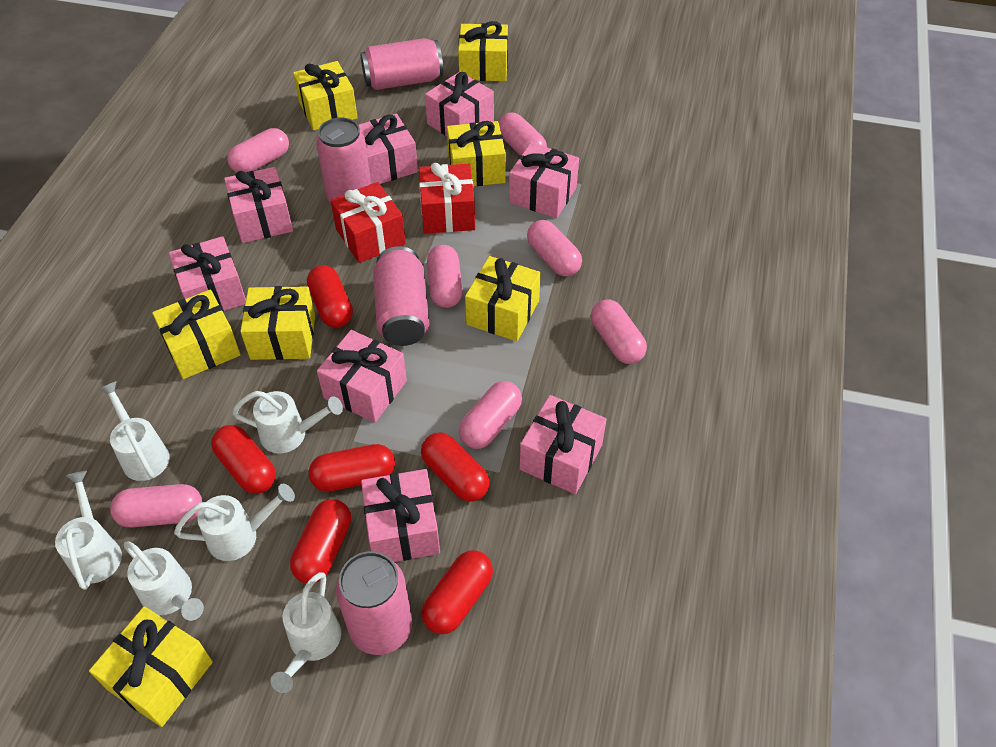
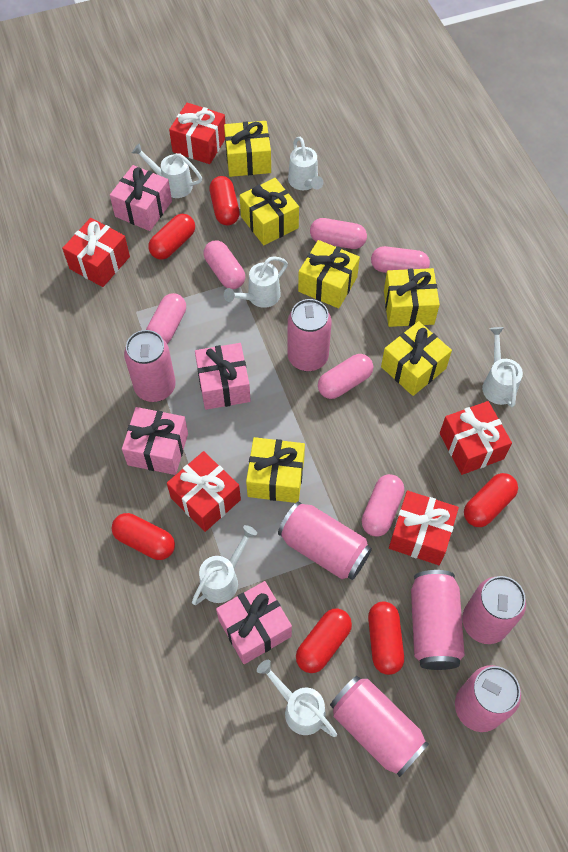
pink can: [316,118,371,203] [336,551,412,655] [360,38,443,90] [373,246,429,346] = 4 -> [124,330,176,402] [278,501,372,580] [287,299,331,372] [330,676,429,777] [411,570,465,670] [455,665,521,732] [462,576,526,644] = 7
pink capsule: [110,484,202,527] [227,128,289,173] [427,245,463,308] [459,381,522,449] [499,112,547,155] [527,220,582,277] [591,300,647,364] = 7 -> [146,293,186,344] [204,240,245,289] [310,218,367,249] [318,354,373,399] [362,474,404,537] [371,246,430,273] = 6
pink gift: [169,236,246,311] [224,167,293,243] [317,330,407,423] [359,114,418,184] [361,469,440,562] [425,72,494,136] [509,143,579,218] [520,395,607,494] = 8 -> [110,165,172,231] [122,407,188,475] [195,343,251,410] [216,581,292,664] = 4
red gift: [330,182,406,263] [419,163,475,234] = 2 -> [62,218,130,287] [167,451,241,532] [169,103,225,164] [389,490,459,565] [440,401,512,475] = 5
yellow gift: [89,606,213,727] [152,289,241,379] [240,286,315,360] [293,61,358,130] [447,121,506,186] [458,21,508,81] [465,256,541,341] = 7 -> [224,121,271,177] [240,178,299,245] [246,437,305,503] [298,240,360,308] [381,321,452,396] [384,268,440,327] = 6

